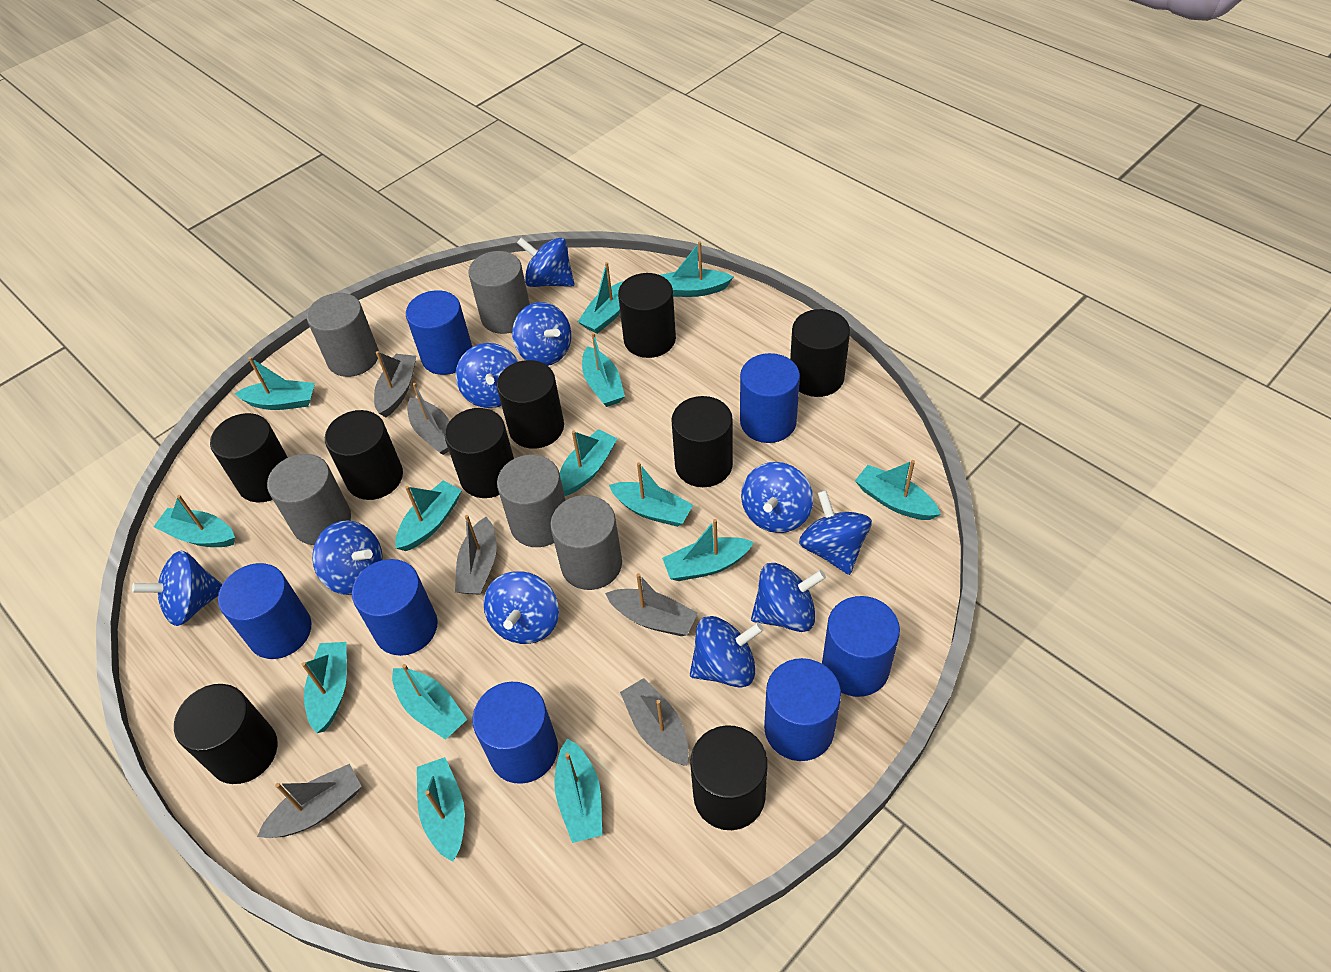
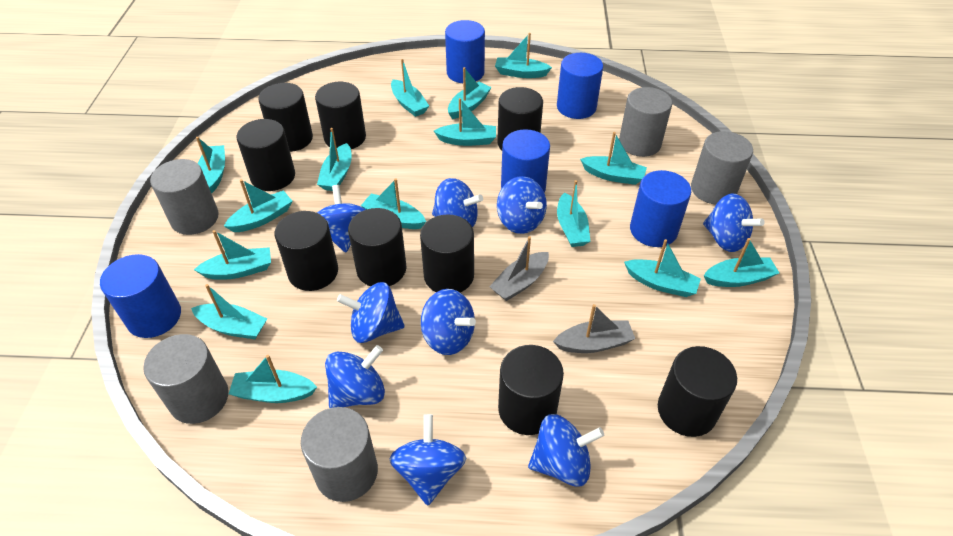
blue cylinder: [218,563,311,659] [352,559,438,656] [406,290,472,375] [472,682,558,784] [740,353,800,443] [764,658,841,761] [822,596,900,697] = 7 -> [100,254,181,338] [445,20,485,83] [501,129,550,193] [557,53,603,119] [630,170,691,247] = 5
blue spinning top: [132,551,223,626] [312,520,383,595] [456,343,519,408] [483,571,559,644] [512,302,571,366] [517,237,574,287] [690,616,764,688] [741,462,813,533] [751,563,826,632] [799,490,872,575] = 10 -> [317,185,366,253] [325,345,385,408] [337,282,405,343] [390,414,466,505] [421,289,476,355] [432,178,483,228] [497,176,547,234] [528,414,604,487] [703,193,765,252] = 9
grey boat: [257,764,362,838] [374,351,416,417] [407,383,450,455] [455,515,497,595] [605,573,698,636] [620,678,689,766] = 6 -> [489,236,549,301] [553,304,635,353] = 2
turquoise boat: [154,495,235,547] [234,357,315,410] [302,642,347,733] [392,664,467,740] [395,481,462,551] [417,757,465,862] [554,738,602,843] [560,429,618,496] [578,262,624,334] [582,332,625,407] [609,462,693,527] [661,241,733,297] [662,519,754,581] [855,460,941,520] = 14 -> [191,284,267,339] [194,230,271,280] [196,137,225,194] [224,179,292,232] [229,355,317,403] [317,128,352,191] [361,178,426,229] [391,59,429,117] [434,98,496,146] [448,67,492,119] [495,33,552,78] [557,180,590,247] [580,132,647,185] [624,239,701,297] [704,238,779,287] = 15

